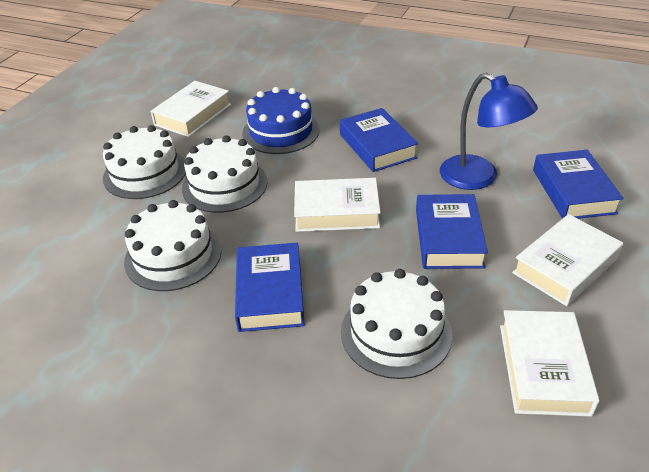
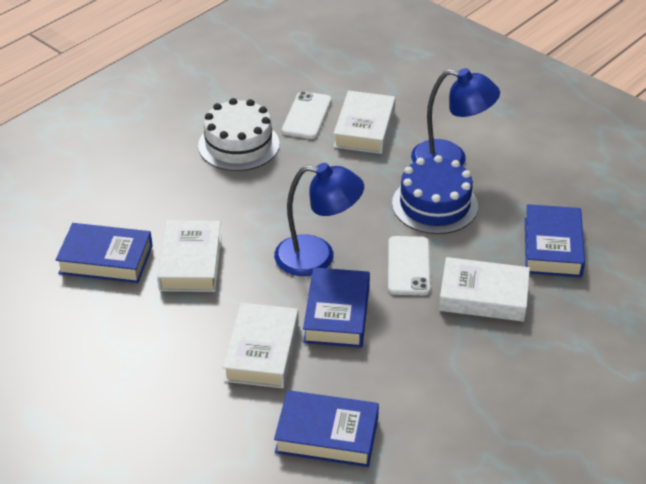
blue lamp: [440,73,538,190] = 1 -> [274,163,364,276] [411,68,500,166] = 2
white cake: [103,125,186,199] [124,200,222,291] [182,135,268,213] [341,269,452,379] = 4 -> [198,98,280,171] = 1
white phone: none = 0 -> [282,91,332,139] [388,236,430,295] = 2

